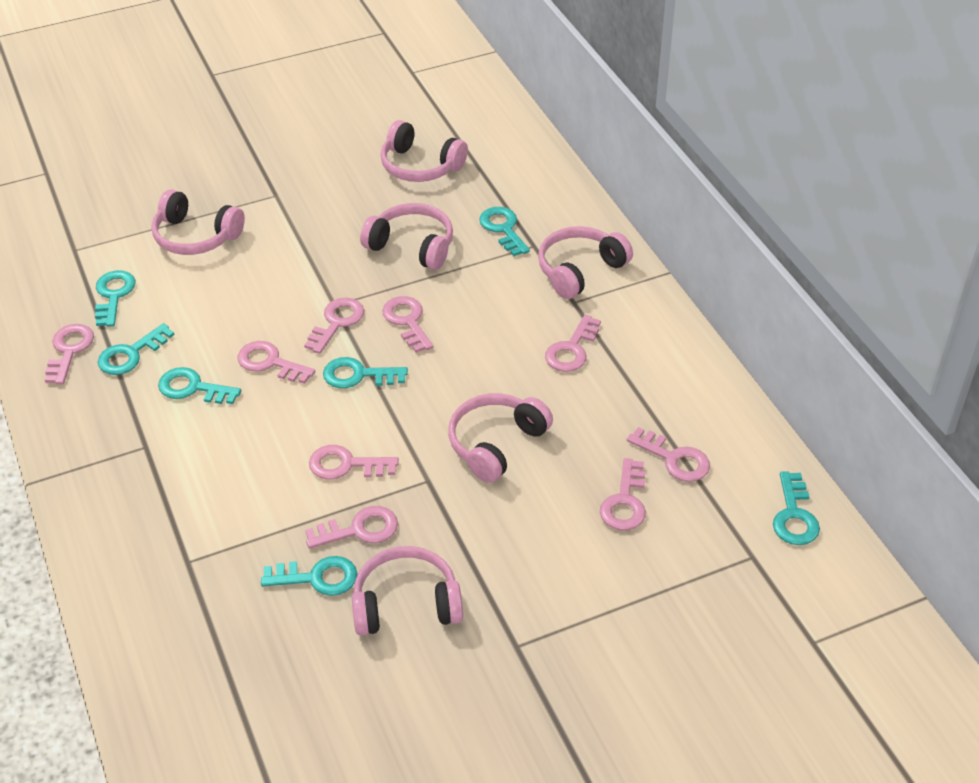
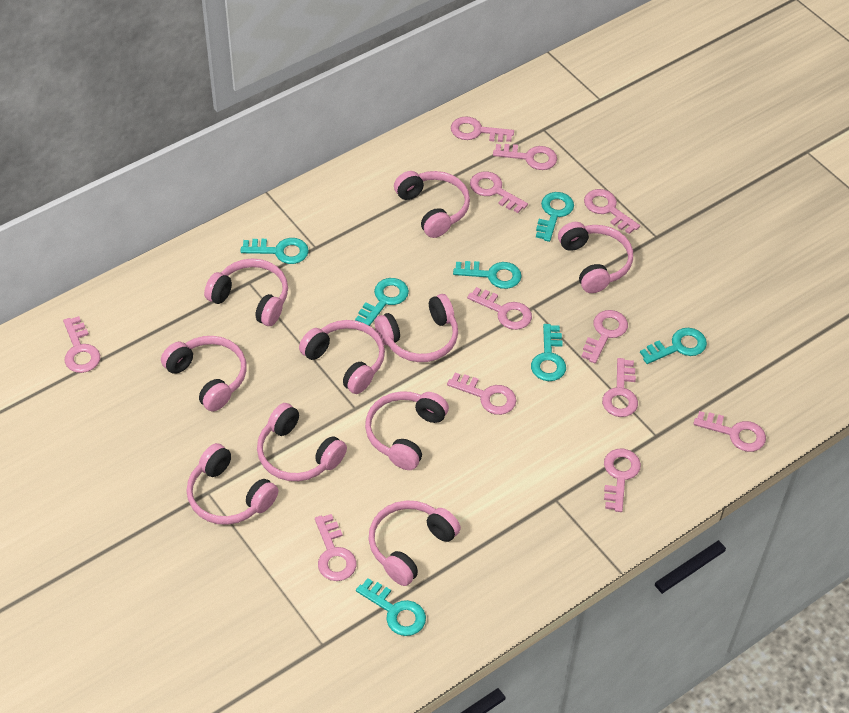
pink headphones: [151,189,245,255] [352,546,463,636] [360,203,453,270] [381,120,468,182] [448,393,553,483] [538,226,633,299] = 6 -> [161,336,247,412] [186,443,278,525] [204,258,288,326] [257,403,347,481] [299,320,385,394] [365,391,449,470] [369,500,461,586] [375,294,458,362] [394,171,470,238] [558,222,633,293] = 10
pink key: [45,324,94,384] [238,341,315,384] [304,298,364,354] [305,506,398,549] [309,445,399,479] [382,296,433,353] [545,314,601,372] [600,458,646,530] [627,427,710,482] = 9 -> [63,316,100,373] [315,514,356,581] [447,373,516,415] [451,116,514,142] [467,287,532,330] [470,171,528,213] [493,144,557,170] [581,310,628,363] [584,189,640,234] [602,358,638,417] [604,449,641,512] [693,411,766,452] = 12

